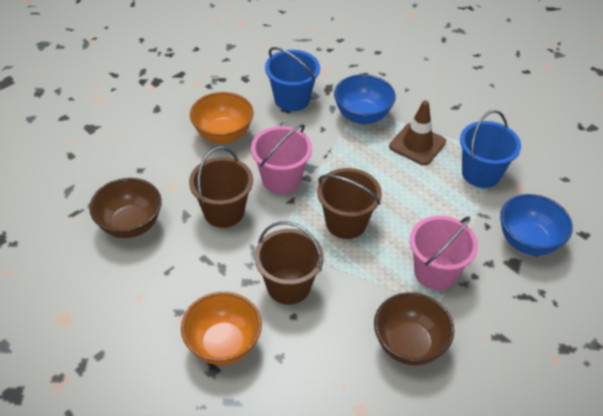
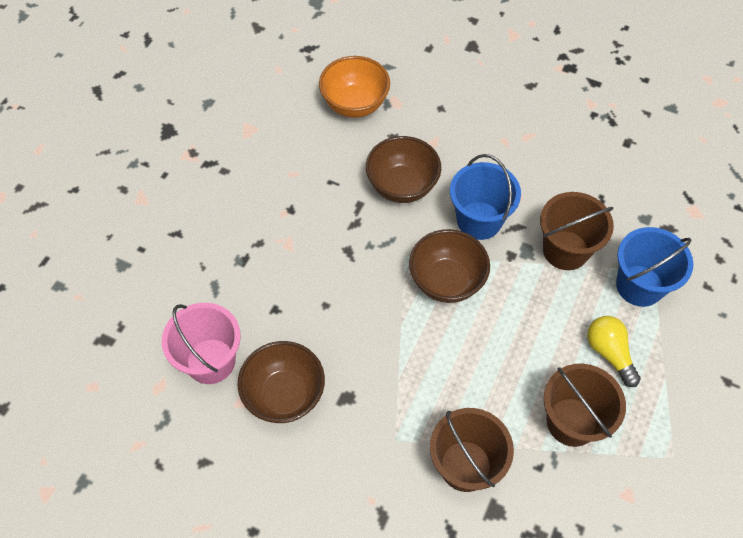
blue bowl: [334,74,396,124] [500,194,573,256] = 2 -> none = 0
brown bowl: [89,178,162,238] [374,292,454,365] = 2 -> [237,341,325,423] [366,136,441,203] [409,229,490,303] = 3
brown traffic cone: [389,100,446,165] = 1 -> none = 0
orange bowl: [181,292,262,365] [190,92,254,143] = 2 -> [319,56,390,118] = 1
pink bucket: [251,124,312,194] [410,216,478,290] = 2 -> [162,303,241,384] = 1
yellow light bulb: none = 0 -> [587,316,641,387] = 1

